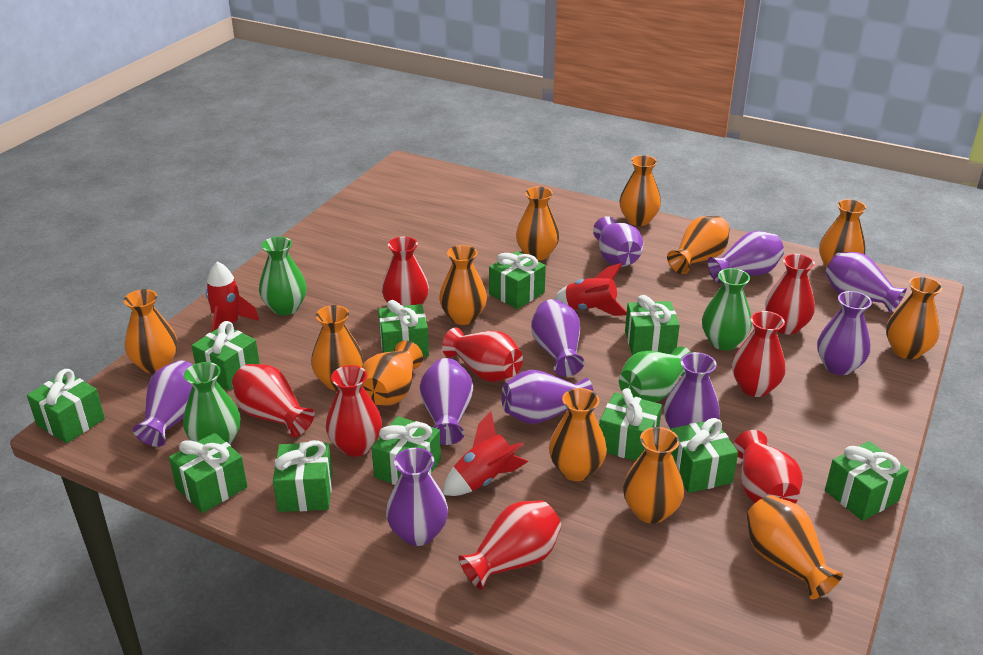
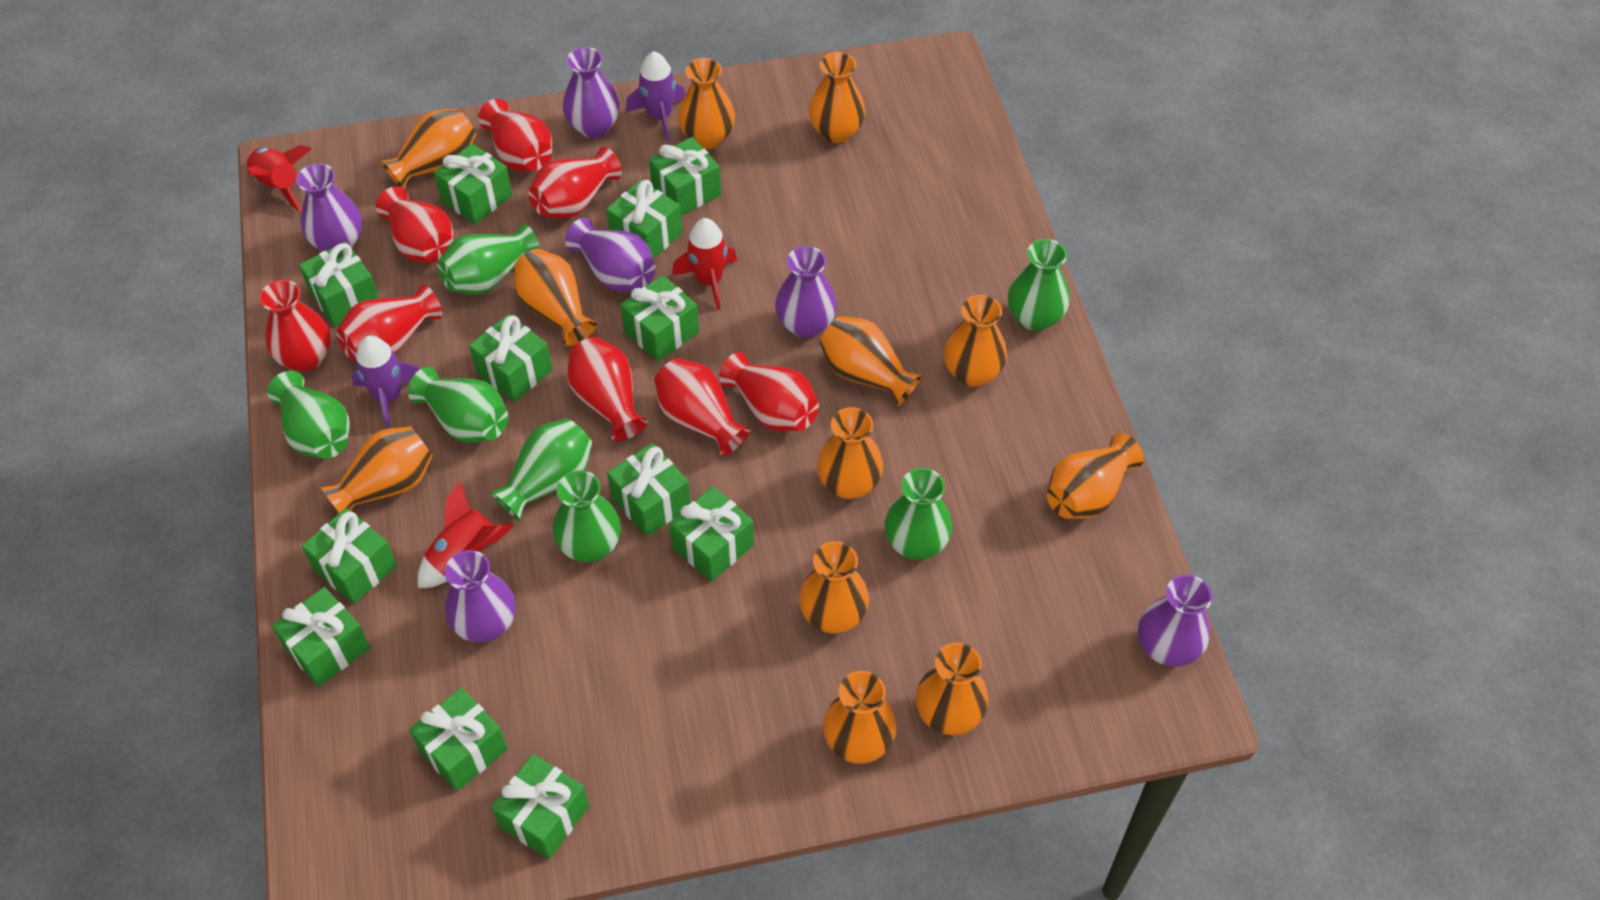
green gift: [27,369,105,443] [169,433,247,513] [191,321,260,391] [273,440,332,512] [371,416,441,485] [378,300,429,357] [489,251,546,309] [599,388,662,461] [625,295,680,355] [670,418,738,493] [825,441,909,521] = 11 -> [272,587,370,687] [299,242,379,327] [302,508,397,604] [409,687,508,792] [434,143,512,225] [469,314,553,402] [491,754,589,859] [606,180,682,259] [607,443,691,537] [620,275,699,362] [649,137,721,216] [669,486,754,582] = 12
green vase: [183,362,241,445] [259,236,307,316] [619,347,692,402] [702,268,752,350] = 4 -> [267,371,350,458] [408,367,508,443] [437,224,540,295] [490,418,593,521] [553,470,621,562] [884,468,952,560] [1008,239,1070,331] = 7
purple rocket: none = 0 -> [351,336,420,429] [626,51,685,142] = 2
purple vase: [133,361,193,447] [386,448,448,546] [420,358,473,445] [501,370,593,424] [531,299,585,376] [593,216,643,267] [664,352,720,429] [708,231,784,283] [817,291,872,375] [825,252,907,313] = 10 -> [296,163,362,251] [445,550,516,642] [563,47,620,138] [565,218,656,292] [775,246,837,338] [1138,574,1212,667] = 6

